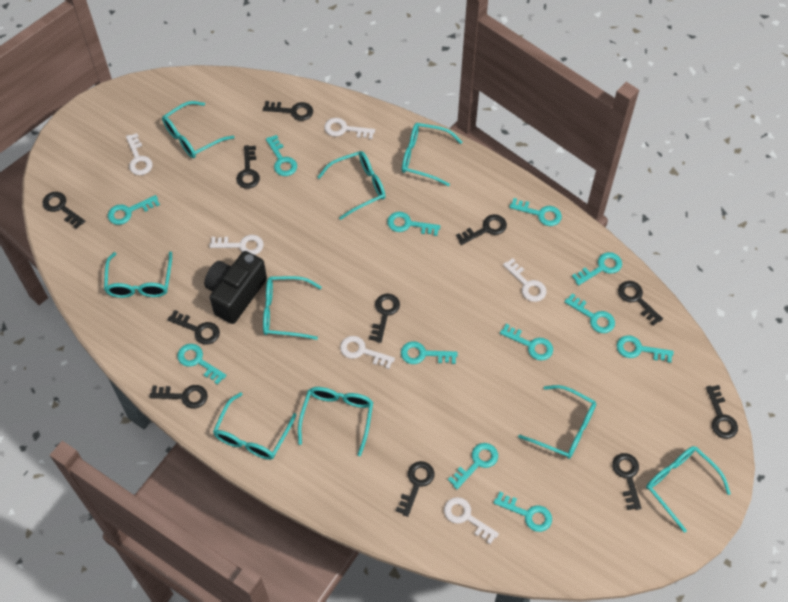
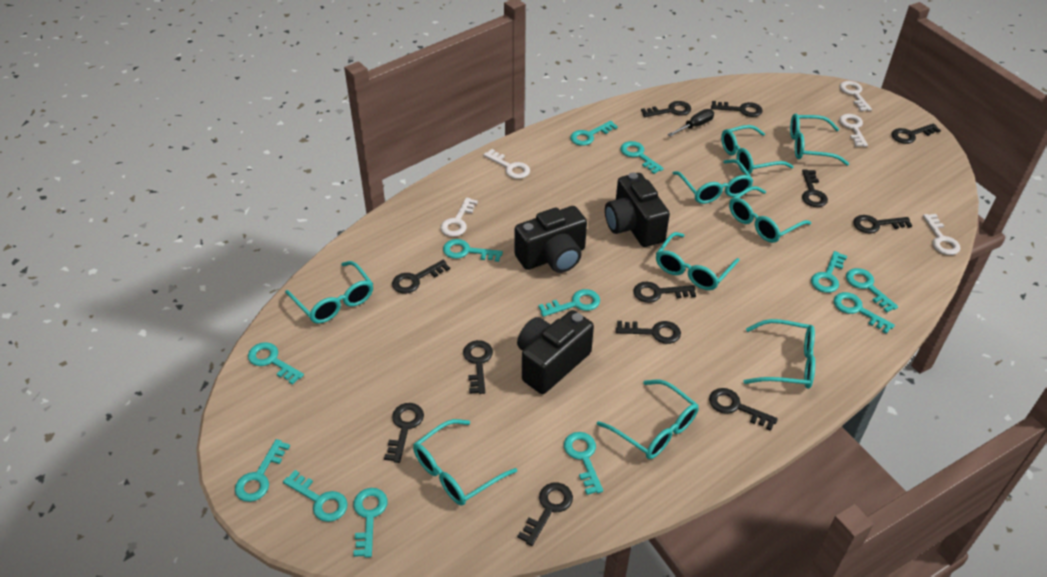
black camera: [204,251,267,324] = 1 -> [515,206,587,273] [517,310,594,394] [605,172,670,247] = 3
black key: [43,192,85,229] [150,385,208,409] [168,310,220,345] [236,145,260,189] [263,101,313,121] [369,294,400,343] [396,461,434,517] [456,214,507,245] [612,453,641,510] [618,281,663,326] [706,385,738,439] = 11 -> [384,403,424,463] [392,260,450,294] [463,340,493,394] [517,482,573,546] [616,321,681,344] [634,282,696,303] [641,101,691,117] [709,388,778,431] [711,101,763,117] [802,169,828,207] [853,215,912,234] [891,124,941,144] = 12
black screwdriver: none = 0 -> [668,109,714,137] = 1
white key: [126,133,152,175] [209,235,264,255] [325,118,375,139] [340,336,395,369] [444,497,499,544] [503,258,547,302] = 6 -> [441,197,478,237] [483,149,530,179] [839,114,868,147] [840,81,872,111] [923,214,960,255] = 5

